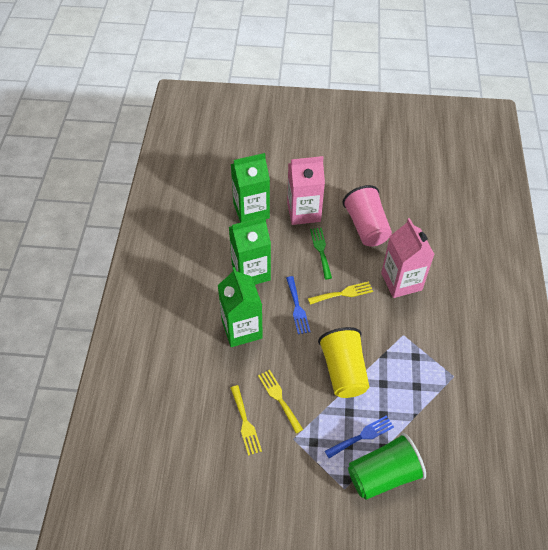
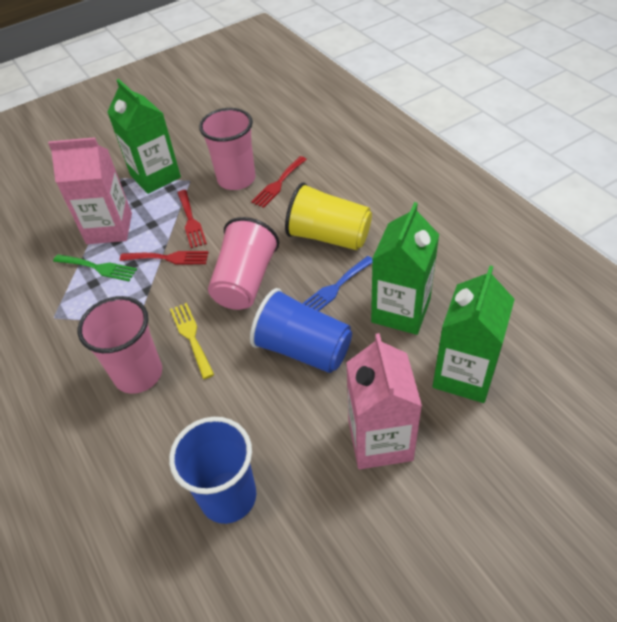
blue cup: none = 0 -> [169,417,256,524] [250,288,352,373] = 2
blue fork: [286,276,311,334] [325,416,394,458] = 2 -> [302,256,372,311] = 1
green cup: [348,433,426,500] = 1 -> none = 0
pink cup: [342,185,392,246] = 1 -> [78,296,162,394] [199,108,256,190] [208,217,279,310] = 3
red fork: none = 0 -> [120,251,209,265] [178,190,207,248] [251,156,307,208] = 3
yellow fork: [231,385,262,456] [258,370,303,433] [308,281,373,305] = 3 -> [170,303,214,379] = 1

